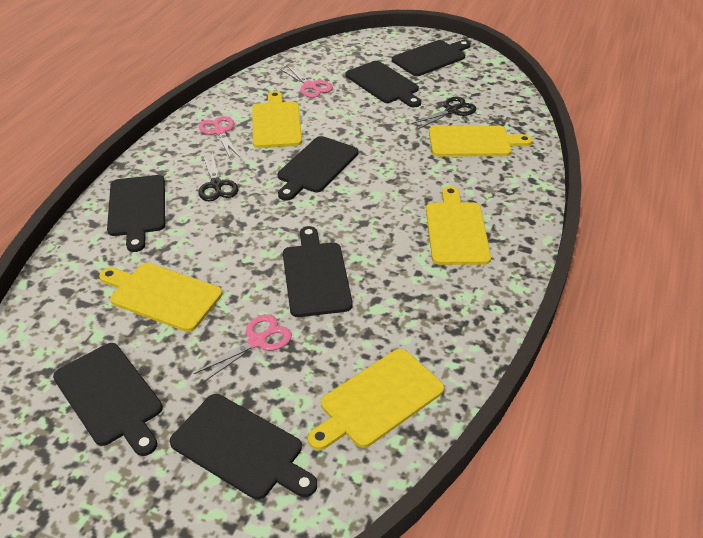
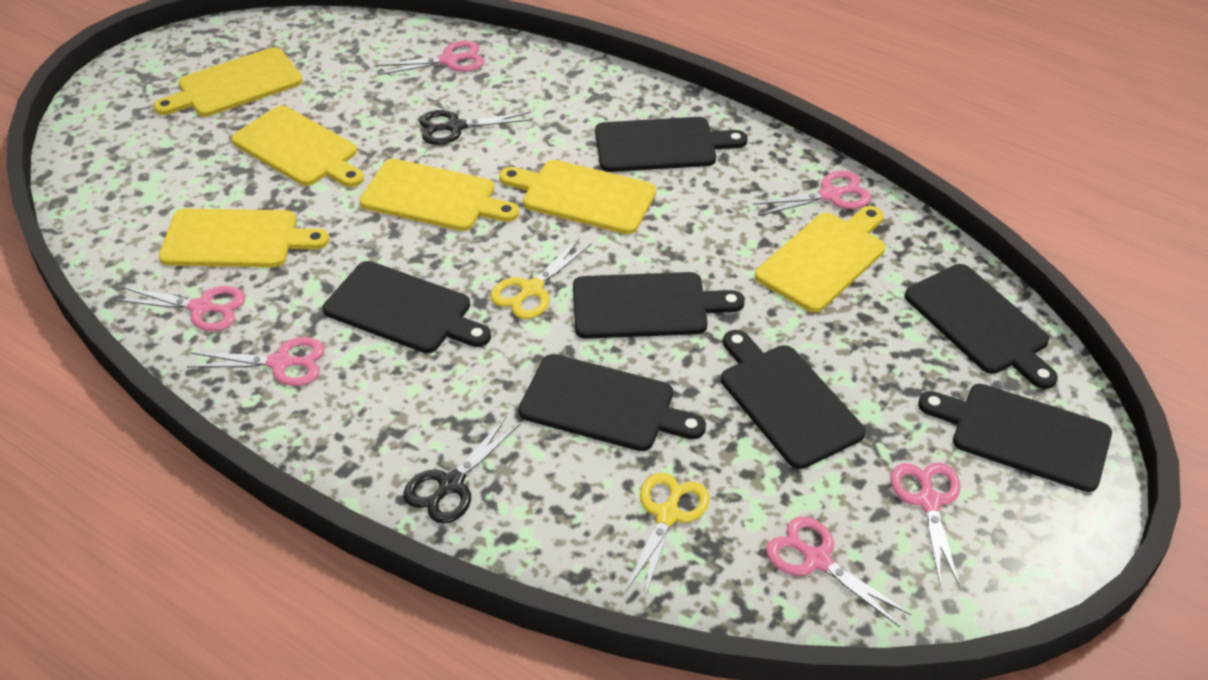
pink scissors: [194,314,292,383] [199,116,240,158] [279,65,333,98] = 3 -> [116,286,245,331] [187,337,325,386] [376,41,484,75] [753,171,871,216] [766,517,911,627] [890,463,961,587] = 6
yellow cutting board: [99,263,222,332] [252,91,302,148] [308,349,444,450] [426,186,491,265] [429,125,533,157] = 5 -> [153,47,303,117] [159,209,329,267] [231,106,364,187] [359,159,519,231] [499,160,656,234] [755,206,885,313] = 6
yellow scissors: none = 0 -> [490,238,592,319] [625,473,710,599] = 2

